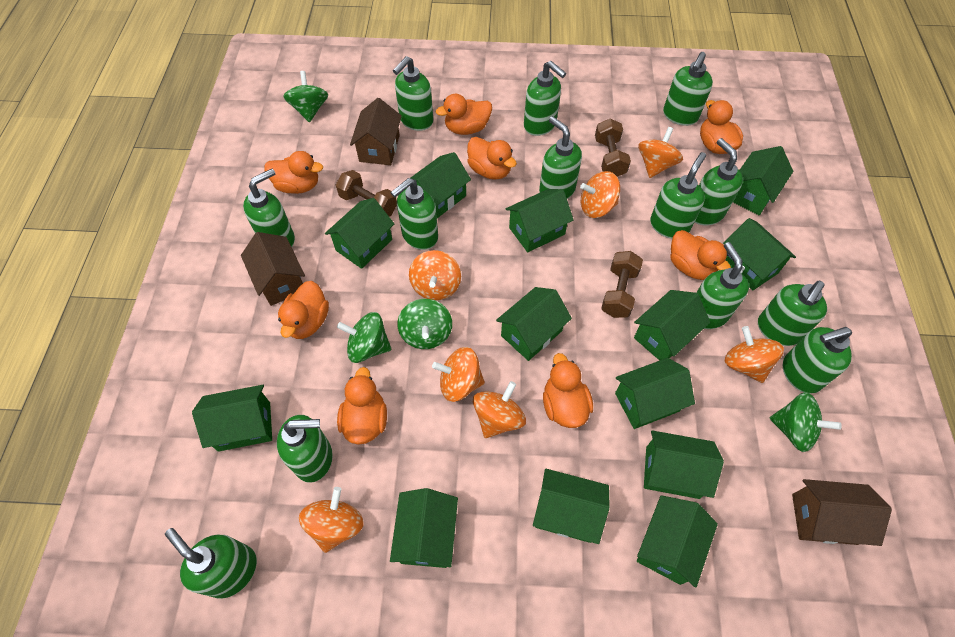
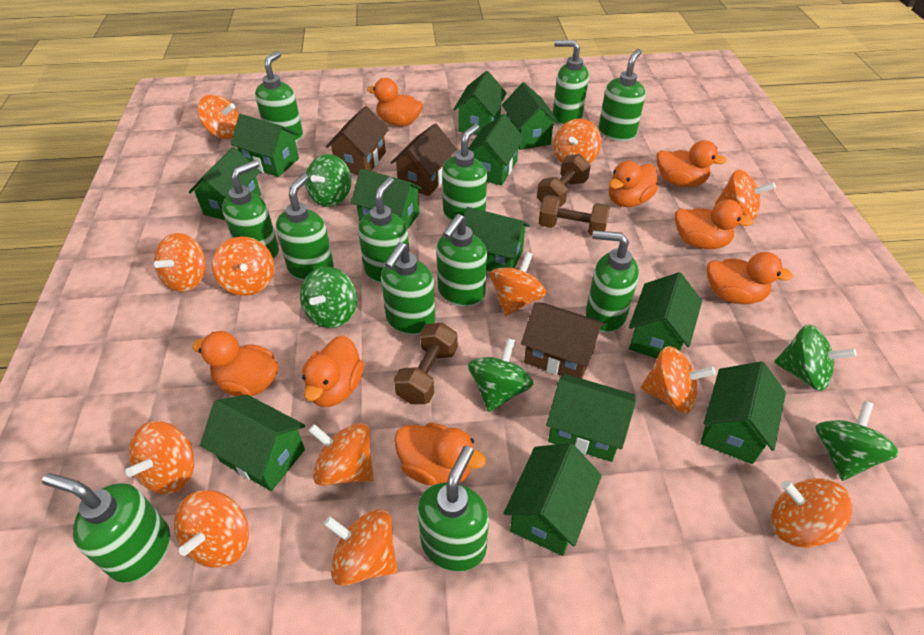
green house: [192,385,272,452] [325,198,394,269] [390,488,458,568] [411,152,471,218] [496,287,572,361] [506,189,573,252] [533,469,610,544] [615,358,695,429] [634,290,710,361] [637,495,718,587] [644,430,724,499] [723,218,796,291] [733,146,793,215] = 13 -> [189,147,261,220] [200,395,305,491] [231,114,299,177] [351,169,423,229] [453,71,507,135] [464,207,530,272] [468,114,524,186] [502,83,559,150] [503,443,602,556] [546,374,636,462] [629,272,702,359] [701,361,786,464] = 12
green soap dispenser: [165,528,257,599] [243,169,295,247] [277,415,333,483] [390,178,438,250] [393,56,433,131] [524,61,566,136] [539,116,582,199] [650,152,706,239] [663,52,713,126] [694,138,743,226] [696,242,749,329] [758,281,827,346] [783,327,852,393] = 13 -> [42,473,170,583] [222,160,279,260] [255,51,303,142] [276,174,334,281] [358,177,410,284] [381,242,436,335] [417,446,489,572] [436,214,487,307] [442,124,487,221] [553,40,589,126] [586,230,639,333] [598,49,646,141] = 12
green spinning top: [283,71,328,122] [337,312,391,363] [398,299,452,349] [770,392,842,452] = 4 -> [300,267,357,328] [305,154,352,207] [468,338,534,412] [774,324,856,391] [816,401,899,481] = 5
orange spinning top: [299,487,364,553] [409,250,461,300] [432,347,485,402] [473,381,526,438] [580,171,620,218] [638,127,683,178] [725,326,784,383] = 7 -> [126,421,194,494] [154,233,206,292] [174,490,249,568] [197,95,239,139] [212,236,274,296] [308,423,374,486] [324,509,397,586] [490,252,547,316] [553,119,602,163] [641,346,716,413] [715,169,776,220] [771,478,852,548] = 12

